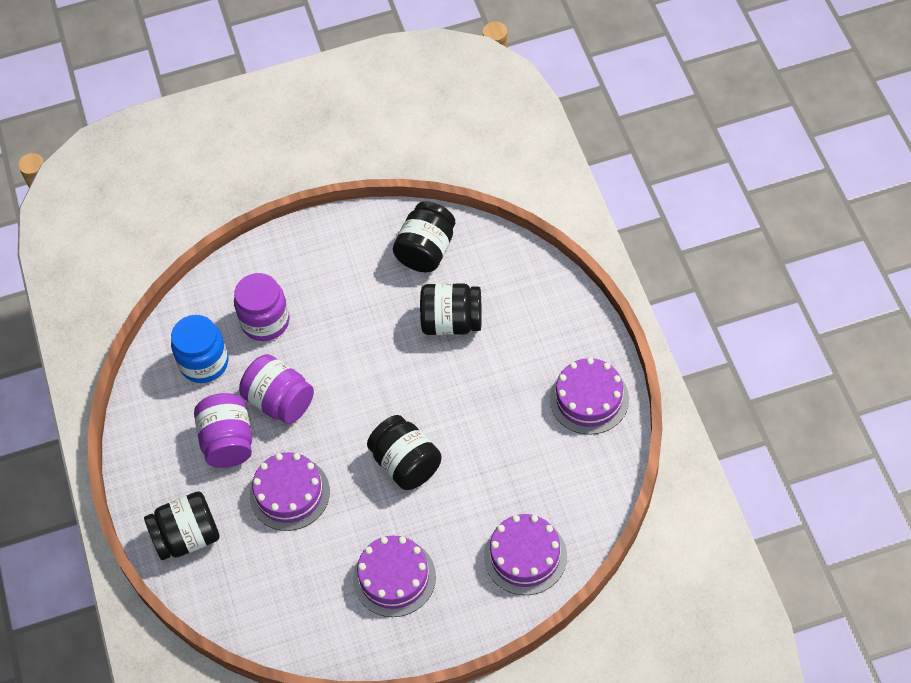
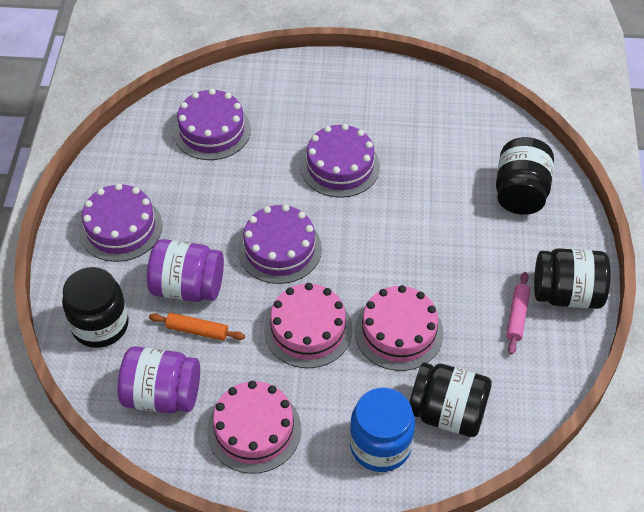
orange rolling pin: none = 0 -> [149,313,245,341] = 1
pink cake: none = 0 -> [207,381,301,474] [264,283,352,368] [355,285,444,371] = 3
pink rolling pin: none = 0 -> [506,272,530,355] = 1
purple jar: [194,393,252,468] [234,273,290,341] [239,354,314,424] = 3 -> [117,346,200,414] [147,239,224,302] = 2

